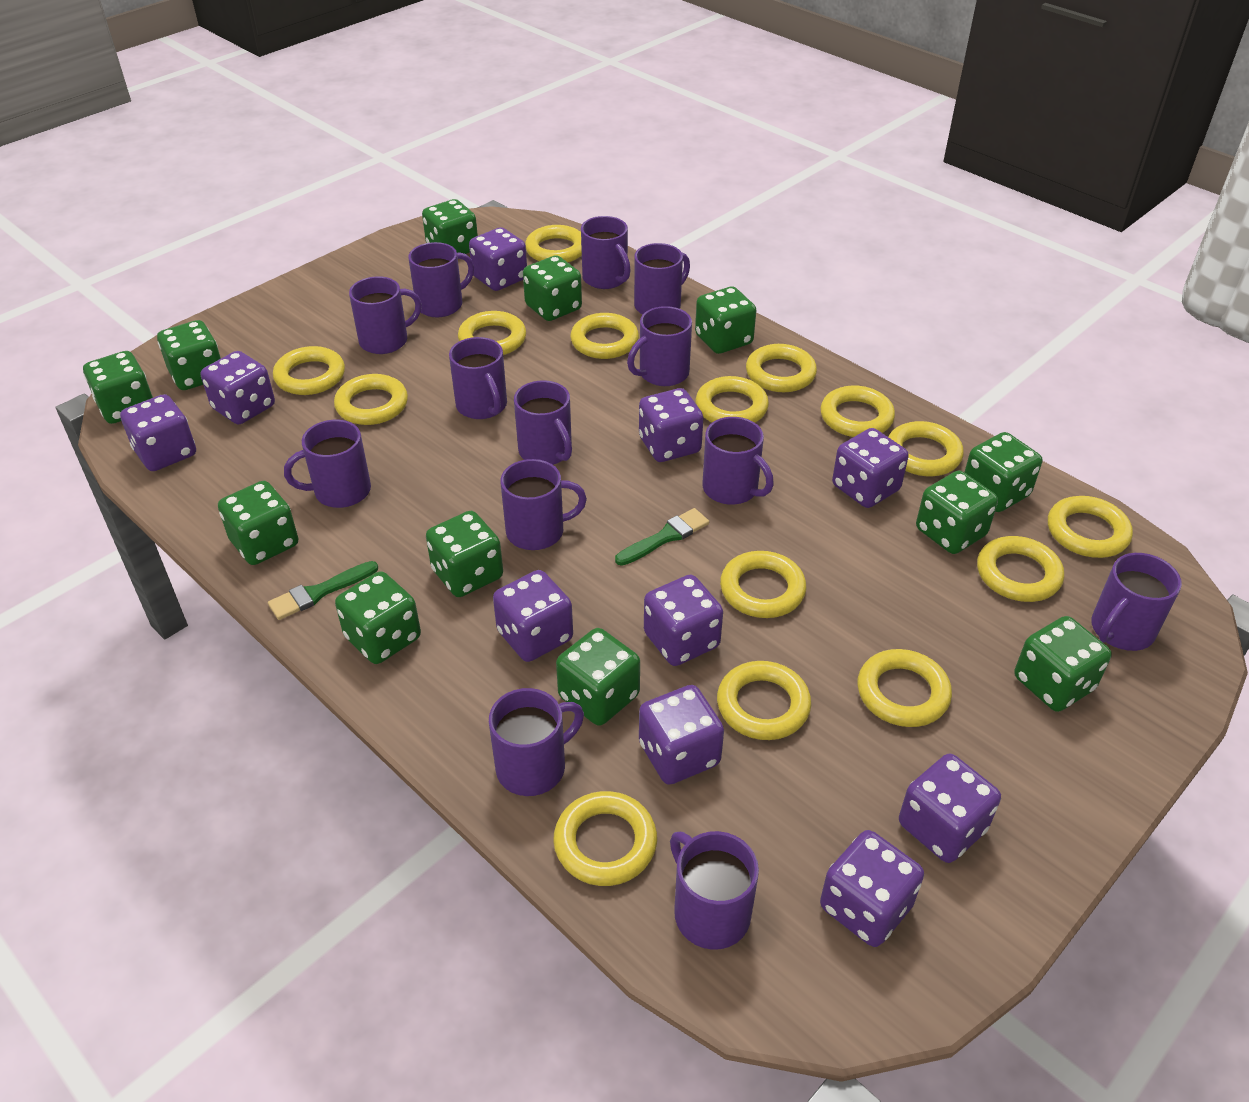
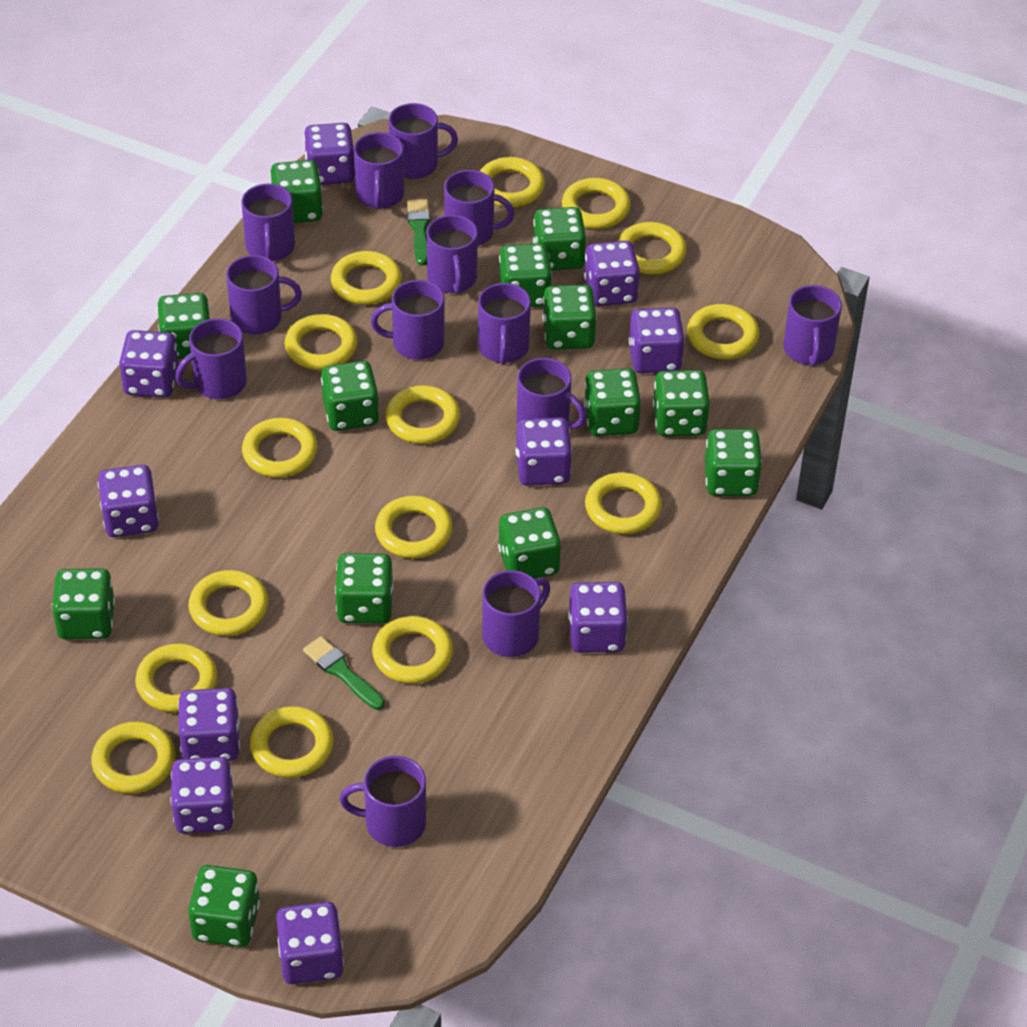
green dice: [83,351,153,424] [157,320,221,390] [218,481,299,565] [335,571,421,664] [422,199,478,254] [426,511,503,597] [523,255,582,321] [556,628,640,726] [695,287,756,354] [916,471,998,554] [965,432,1042,512] [1014,616,1112,712] = 12 -> [52,569,115,639] [157,293,210,359] [188,865,260,947] [271,160,323,223] [321,361,379,431] [335,553,394,624] [498,507,561,579] [499,243,552,307] [533,207,586,271] [543,285,597,350] [584,368,641,436] [653,370,710,437] [705,429,762,496] = 13

